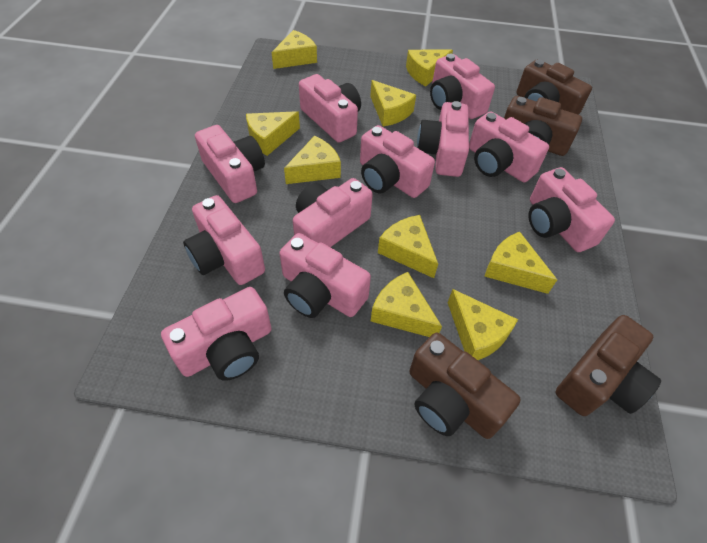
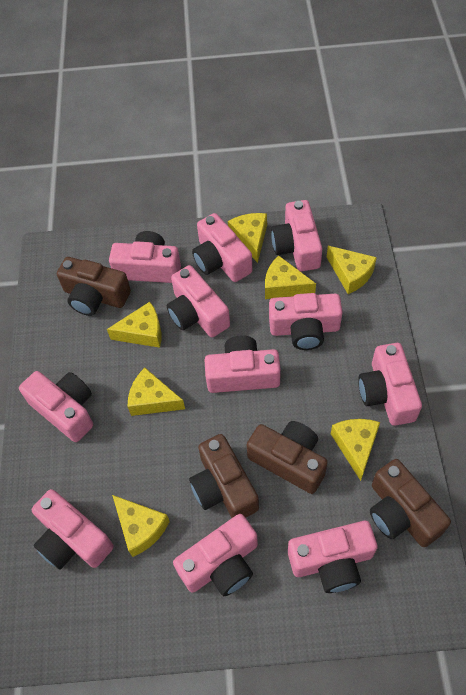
yellow cheese: [246,111,300,156] [271,30,317,69] [284,136,341,184] [370,80,416,126] [371,272,442,337] [378,215,438,278] [406,50,453,86] [448,289,518,360] [484,232,557,294] = 9 -> [107,302,161,348] [112,495,170,557] [128,368,185,416] [228,213,267,263] [265,256,316,299] [327,246,377,294] [331,419,380,481] = 7

